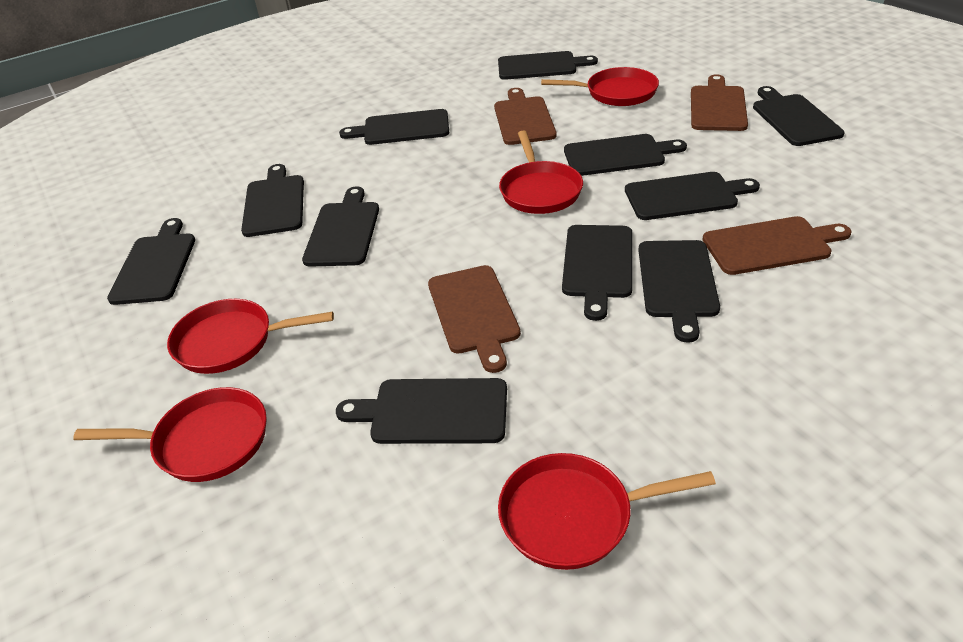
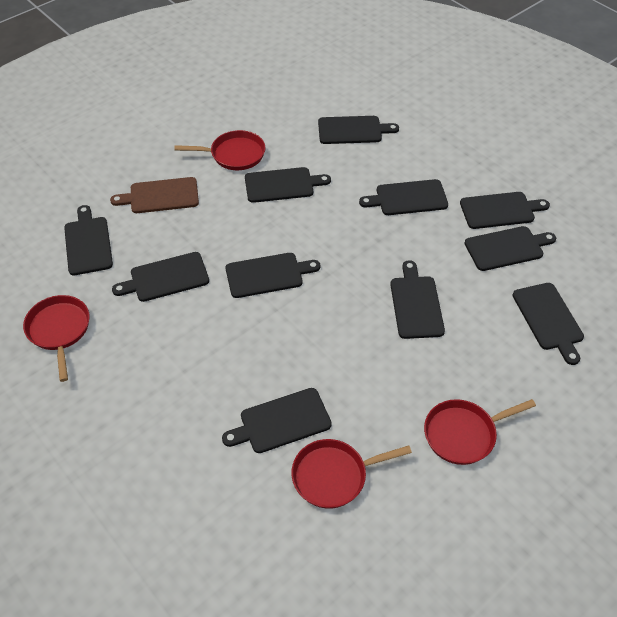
brown cutting board: [428,265,521,373] [494,88,557,145] [691,74,748,131] [702,216,852,275] = 4 -> [110,177,199,213] = 1
red pan: [73,387,267,482] [167,299,334,374] [498,453,716,570] [499,130,583,214] [541,67,659,106] = 5 -> [23,295,90,382] [174,130,266,170] [292,439,412,509] [424,399,536,465] = 4

